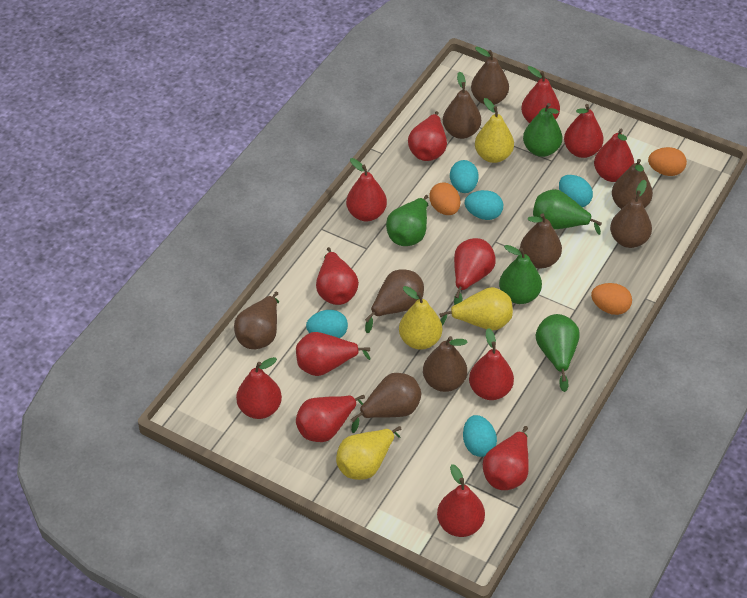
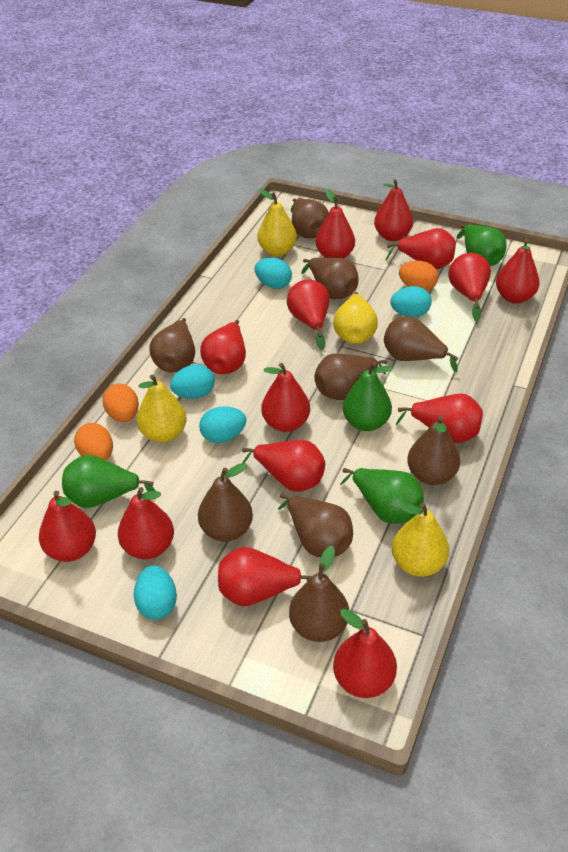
green pear: [386,195,428,246] [499,245,542,304] [523,103,562,157] [533,189,602,235] [536,314,580,392] = 5 -> [62,455,155,508] [340,468,424,524] [343,362,393,431] [457,224,506,266] = 4
red pear: [236,357,282,419] [296,332,370,376] [296,395,365,442] [316,247,359,305] [346,158,387,221] [408,111,447,161] [437,464,485,537] [454,238,496,305] [469,328,514,400] [483,426,529,490] [521,66,560,123] [564,104,604,158] [594,129,634,182] = 13 -> [39,491,96,562] [118,487,174,559] [200,320,246,374] [218,547,312,606] [242,440,325,492] [261,363,310,432] [287,279,330,350] [316,189,355,258] [333,609,397,698] [374,179,413,241] [386,228,456,269] [396,394,483,443] [448,253,491,322] [496,239,539,303] = 14

